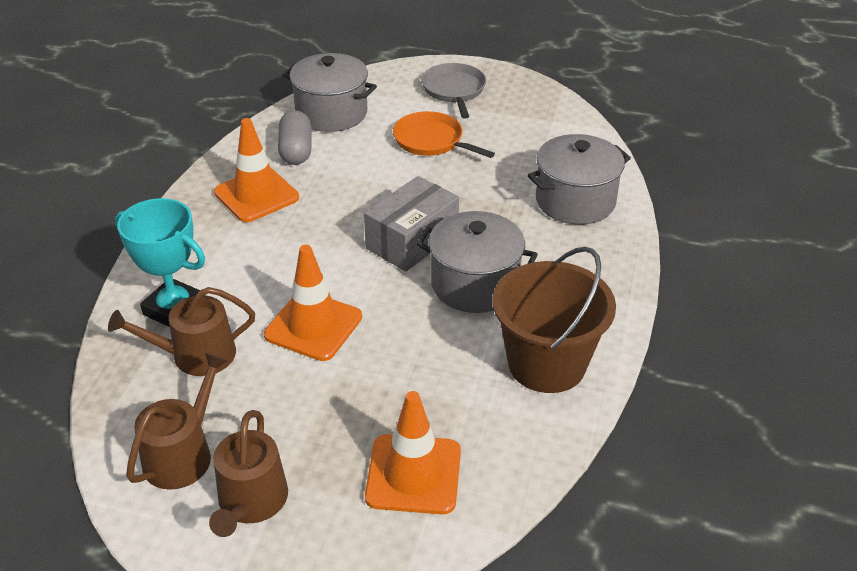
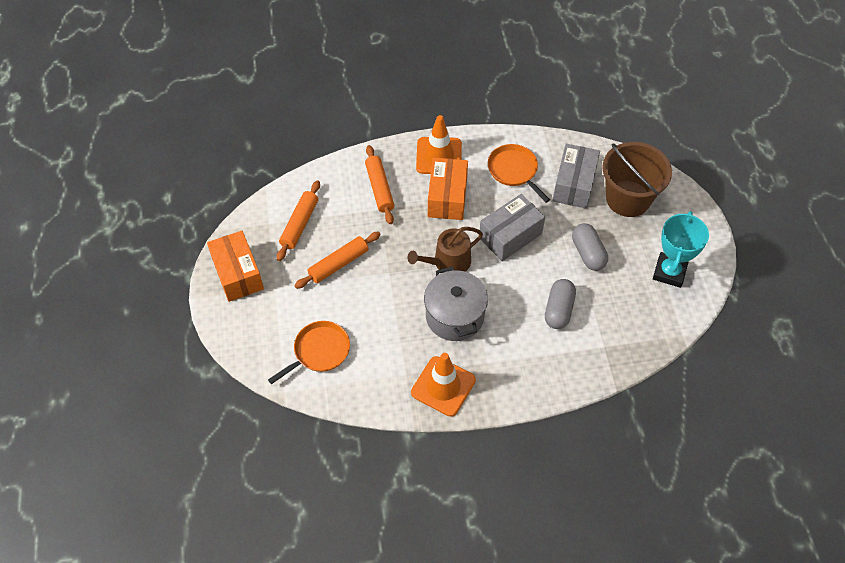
brown watering can: [108,287,255,376] [126,353,228,490] [209,410,288,537] = 3 -> [408,227,483,273] = 1
grey box: [364,176,459,272] = 1 -> [480,194,545,261] [552,144,600,209] = 2
grey capsule: [278,110,312,165] = 1 -> [545,279,576,329] [572,223,608,271] = 2
grey pan: [421,63,486,119] = 1 -> none = 0
grey pot: [283,53,377,132] [416,211,538,313] [528,134,631,224] = 3 -> [424,267,488,341] = 1
orange box: none = 0 -> [207,231,264,302] [428,158,468,220] = 2
orange pan: [393,111,495,158] = 1 -> [268,321,350,384] [488,144,550,203] = 2
orange rolling pin: none = 0 -> [277,180,320,261] [294,231,381,289] [365,145,394,224] = 3
orange traffic cone: [214,118,299,222] [264,245,362,361] [365,391,461,514] = 3 -> [411,353,476,417] [416,115,462,174] = 2

